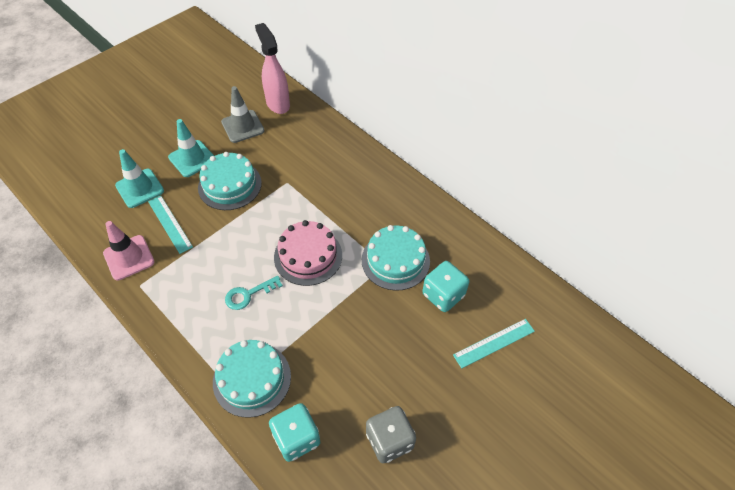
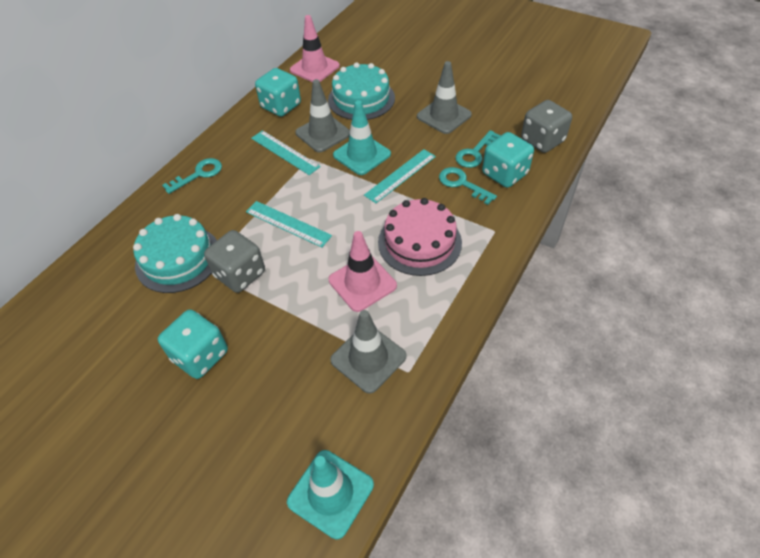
grey dice: [366,406,416,463] = 1 -> [204,230,265,293] [521,100,572,153] = 2
grey traffic cone: [221,86,264,143] = 1 -> [295,79,350,152] [330,310,406,393] [417,61,472,134] = 3
pink spray bottle: [255,23,290,114] = 1 -> none = 0
pink traffic cone: [103,221,155,281] = 1 -> [290,15,340,82] [329,231,397,312] = 2
turquoise cake: [198,152,262,210] [213,340,291,418] [362,225,430,291] = 3 -> [133,214,217,293] [328,62,395,120] = 2
turquoise dice: [269,403,320,462] [422,261,469,312] = 2 -> [158,309,228,379] [255,68,301,117] [482,132,534,188] = 3
turquoise key: [225,276,283,310] = 1 -> [162,158,222,194] [439,167,497,205] [455,130,501,168] = 3
turquoise ruler: [148,196,193,254] [453,319,535,369] = 2 -> [246,201,332,247] [251,130,321,175] [364,149,436,203] = 3

